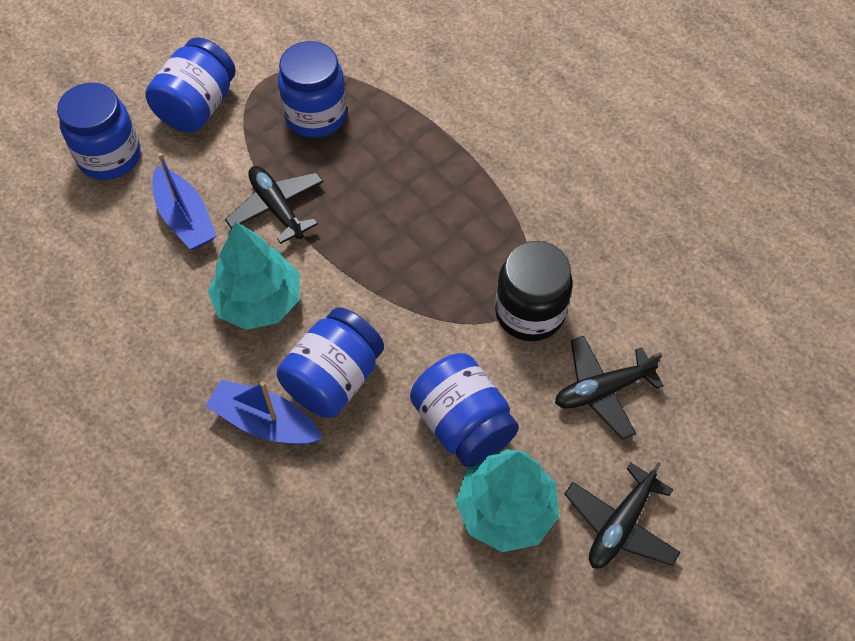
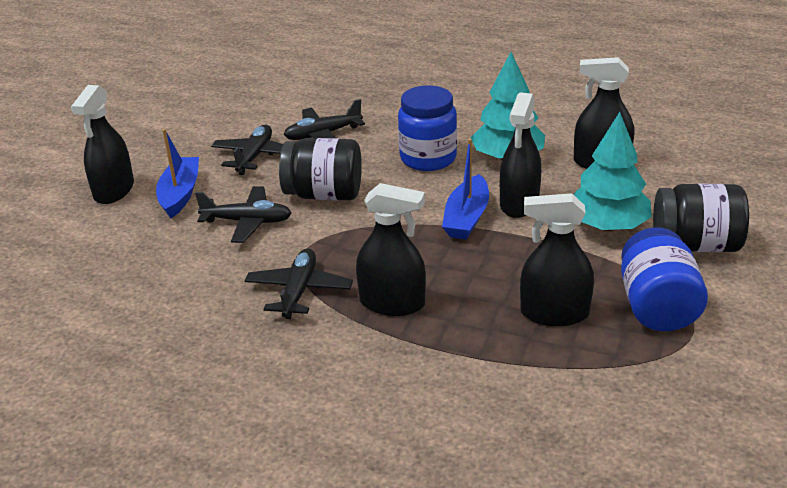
black jar: [495,241,573,341] = 1 -> [279,138,362,201] [653,184,749,252] = 2
black plane: [225,166,324,244] [555,336,664,439] [564,462,681,568] = 3 -> [195,186,292,243] [211,125,283,175] [245,248,353,319] [284,99,365,140] = 4
black spray bottle: none = 0 -> [71,85,134,204] [356,183,426,316] [500,92,541,218] [520,193,594,326] [574,57,634,169] = 5
blue jar: [57,83,141,180] [145,37,236,132] [277,307,384,418] [278,41,347,138] [410,353,519,467] = 5 -> [398,86,457,171] [621,227,708,331] = 2

